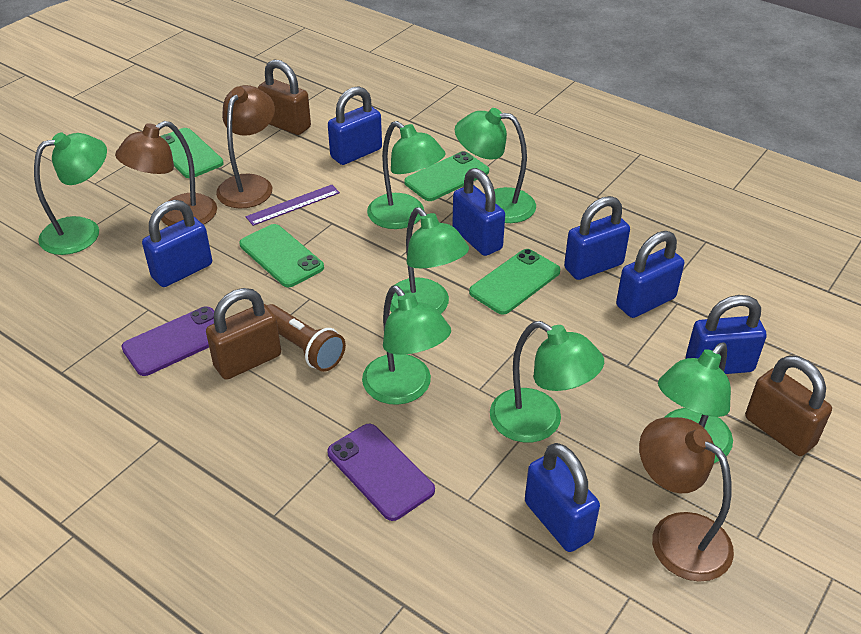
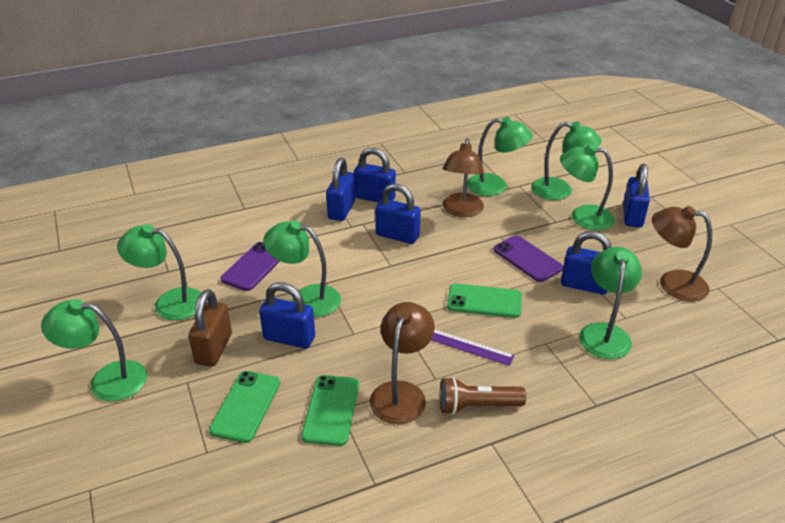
blue padlock: [142,200,212,287] [328,86,382,165] [452,168,505,256] [525,443,600,552] [564,196,630,280] [616,231,685,318] [686,295,767,374] = 7 -> [259,282,315,349] [326,158,355,221] [353,148,396,203] [375,184,421,244] [561,231,611,295] [623,164,650,227] = 6
brown padlock: [206,288,281,380] [258,60,311,135] [745,356,832,456] = 3 -> [188,289,232,367] = 1
green phone: [160,128,224,178] [239,224,324,287] [404,151,489,201] [469,249,560,315] = 4 -> [209,371,280,443] [301,375,359,446] [447,284,522,318] = 3

